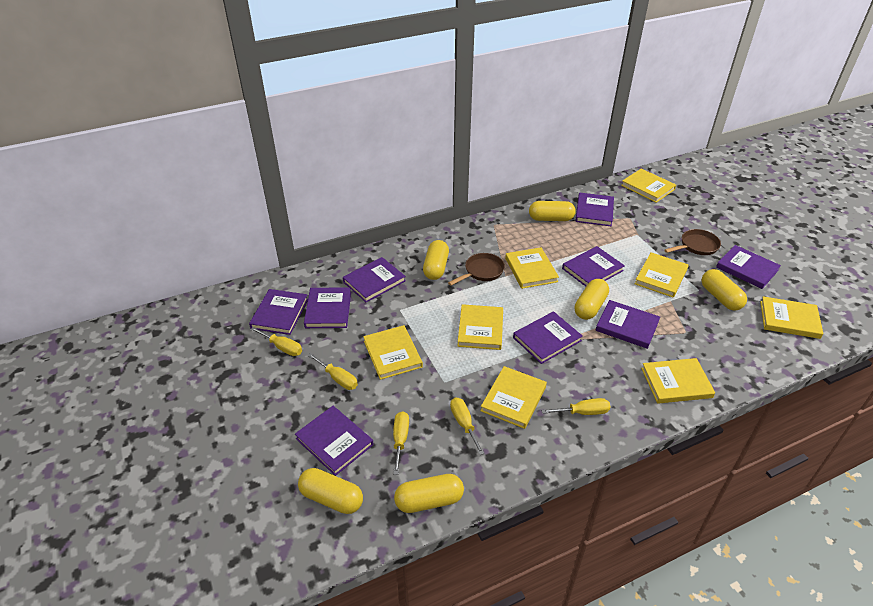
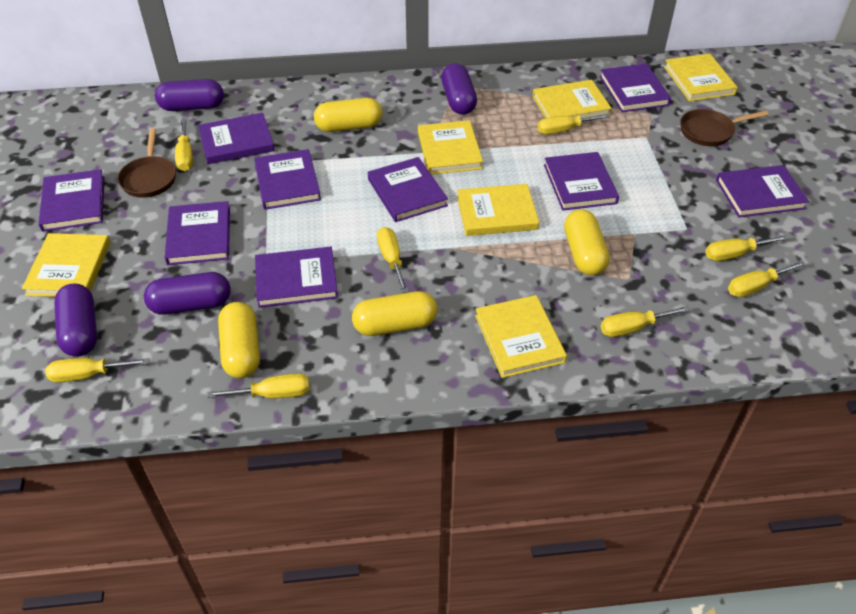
purple capsule: none = 0 -> [54,284,97,357] [144,272,231,315] [155,79,224,111] [441,63,477,115] = 4
yellow book: [363,325,423,380] [457,304,503,350] [481,366,547,429] [505,247,559,289] [621,169,676,203] [635,252,689,298] [641,358,715,404] [760,296,824,339] = 8 -> [22,233,110,297] [418,120,483,175] [457,184,539,236] [475,295,567,378] [533,80,612,119] [664,54,738,102] = 6
yellow capsule: [298,468,363,514] [394,474,464,513] [423,240,449,280] [529,201,576,221] [574,279,609,320] [702,269,747,311] = 6 -> [218,302,260,379] [314,98,382,132] [352,291,437,336] [564,209,609,276] = 4
yellow screwdriver: [251,327,302,356] [308,353,358,390] [393,411,409,475] [450,397,485,455] [541,398,610,415] = 5 -> [45,358,149,383] [175,119,193,171] [207,373,310,399] [377,227,409,293] [538,114,610,135] [601,306,690,337] [705,235,788,261] [728,261,806,297] = 8

